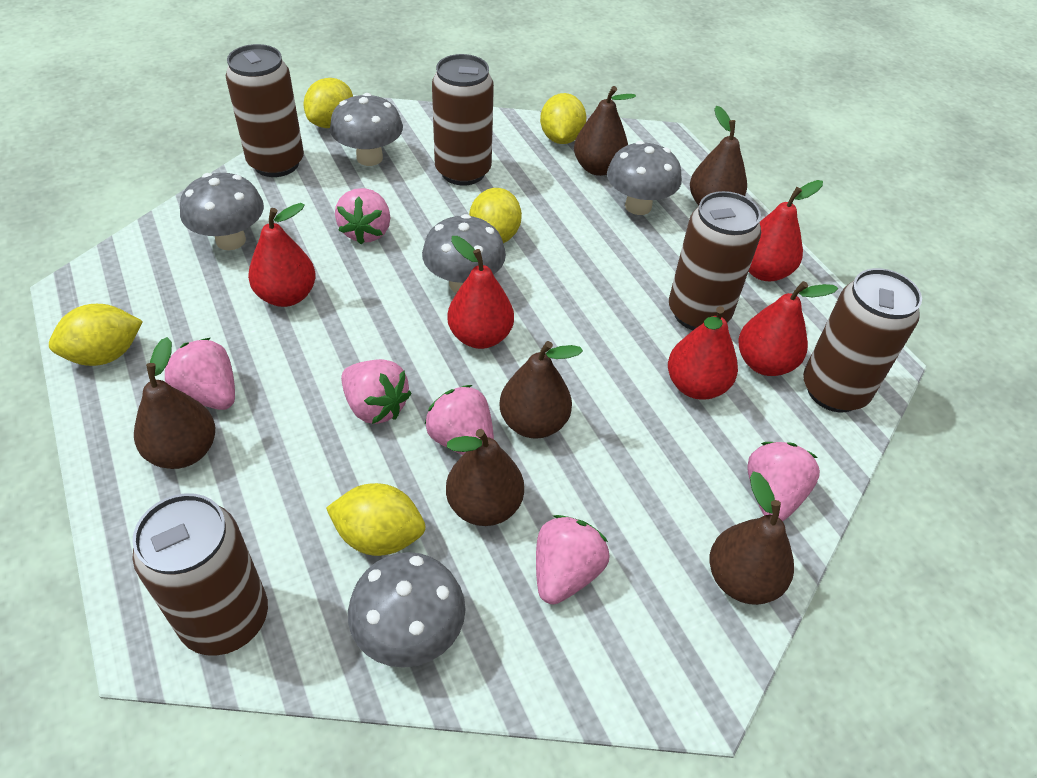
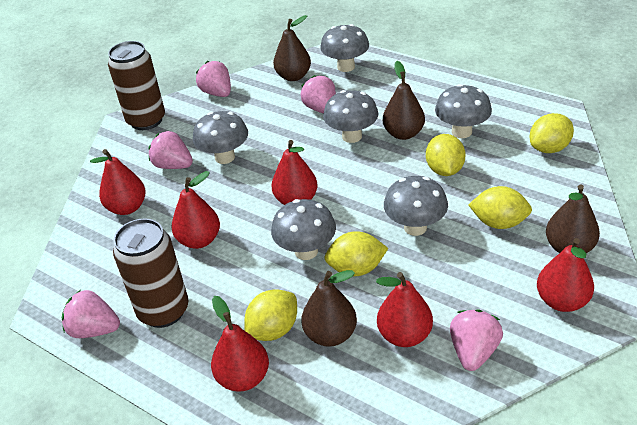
brown can: [132,493,268,656] [225,44,304,177] [432,54,494,185] [669,191,761,330] [803,268,922,412] = 5 -> [108,41,165,130] [113,218,188,328] = 2
brown pear: [134,337,215,469] [446,429,524,526] [500,341,583,439] [574,86,636,176] [690,106,747,206] [709,471,794,605] = 6 -> [273,15,311,81] [301,270,357,347] [383,61,425,140] [546,185,600,253] = 4
grey mushroom: [180,173,264,250] [330,93,403,166] [348,552,466,668] [422,214,506,293] [607,141,682,215] = 5 -> [193,111,248,164] [271,199,336,260] [320,24,369,72] [323,90,379,143] [384,176,448,236] [435,84,492,138] = 6
pink strawberry: [165,338,235,410] [335,188,390,244] [341,359,411,424] [425,385,494,455] [536,515,610,604] [747,442,820,521] = 6 -> [62,290,120,338] [148,131,193,169] [196,61,231,97] [301,75,336,114] [450,309,503,371] = 5
red pear: [248,203,316,307] [447,236,514,349] [668,306,738,400] [738,281,838,376] [748,180,823,281] = 5 -> [90,149,146,215] [171,171,220,249] [211,296,269,392] [272,140,317,205] [376,272,433,347] [537,238,594,312] = 6

